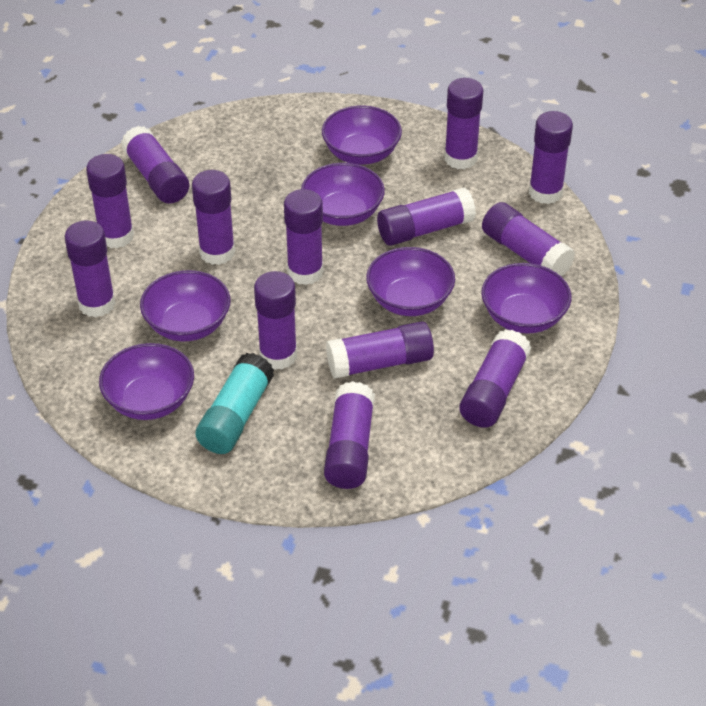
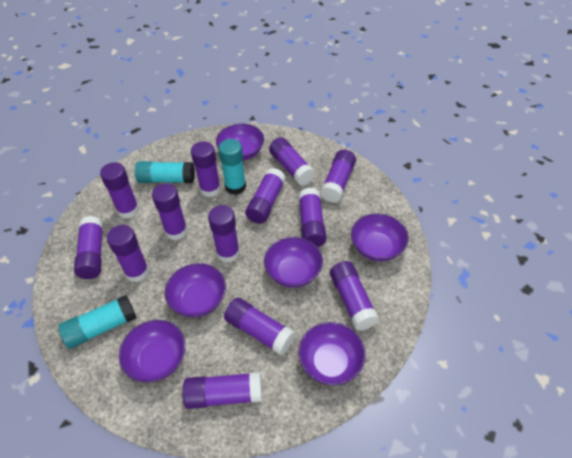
turquoise glue stick: [195,353,274,454] = 1 -> [58,295,137,349] [135,161,195,183] [218,139,246,195] = 3

